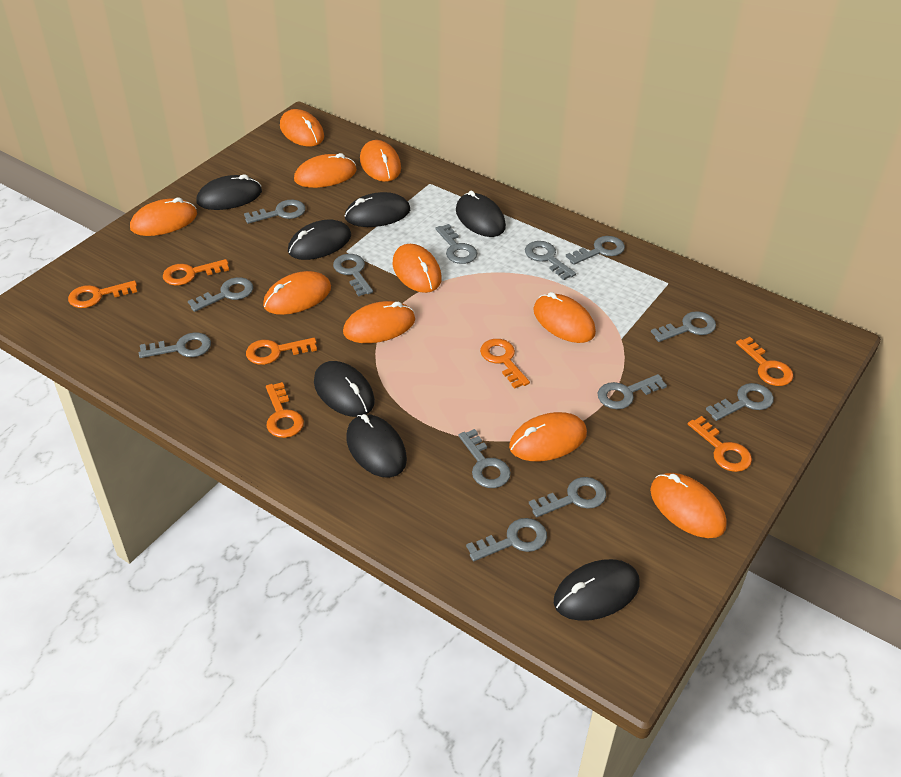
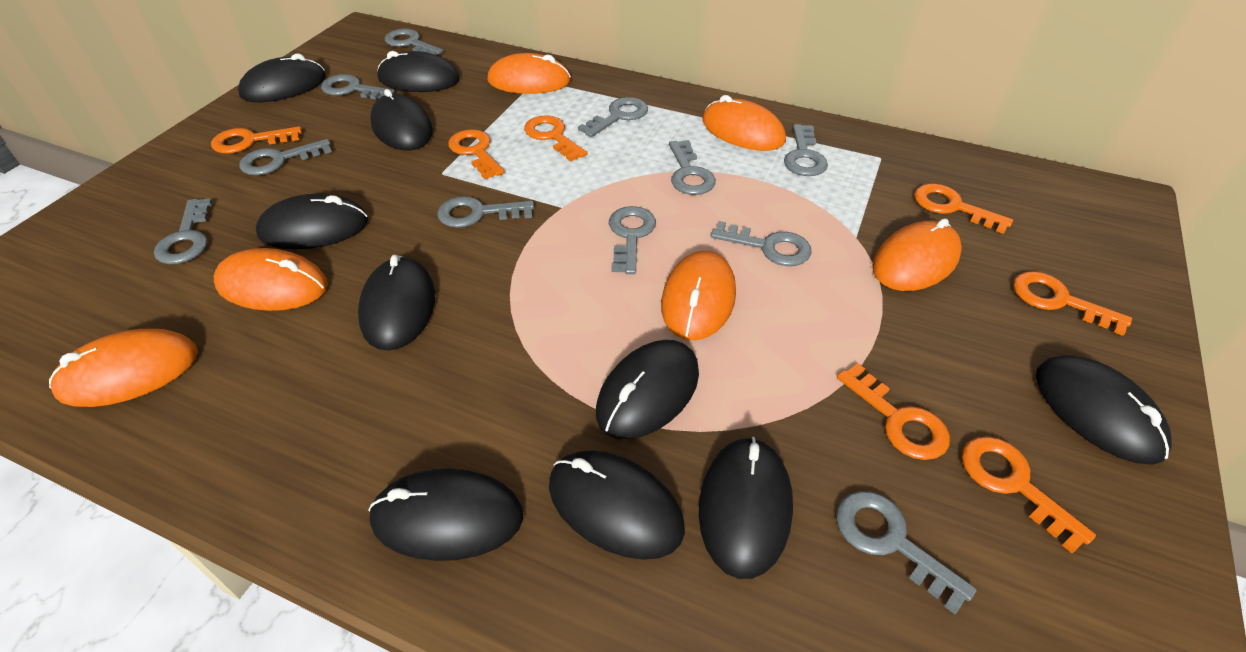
black mouse: [196,174,262,210] [288,219,351,260] [314,361,375,417] [345,192,410,227] [346,414,407,478] [456,191,506,237] [554,559,639,621] = 7 -> [238,54,326,102] [256,193,368,249] [358,255,435,350] [368,468,523,561] [370,89,433,151] [377,51,460,92] [549,450,685,560] [596,340,699,439] [699,437,793,579] [1036,355,1172,465] = 10
grey key: [139,332,211,358] [188,277,253,312] [244,200,306,224] [333,254,373,296] [435,224,477,264] [458,429,511,488] [466,518,547,561] [525,241,576,280] [529,477,606,517] [566,236,625,265] [598,374,667,409] [651,311,716,342] [706,383,774,421] = 13 -> [154,198,212,264] [240,139,332,175] [321,74,395,99] [385,29,443,55] [437,196,534,228] [578,97,648,137] [609,206,656,274] [669,140,716,195] [711,221,812,266] [784,124,828,176] [836,491,977,614] = 11
orange mouse: [130,197,197,236] [263,271,331,315] [280,109,324,146] [294,153,357,188] [343,301,415,343] [360,140,401,182] [392,244,442,293] [509,412,587,461] [533,292,596,343] [650,473,727,538] = 10 -> [49,329,198,407] [214,248,328,311] [488,53,571,94] [661,251,736,340] [703,95,786,151] [872,218,962,291] = 6

